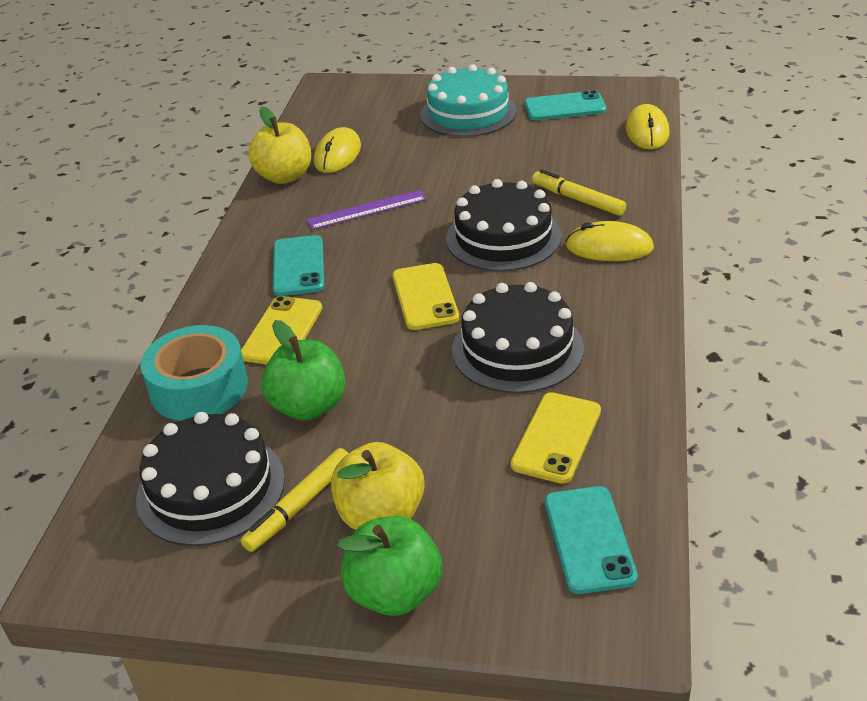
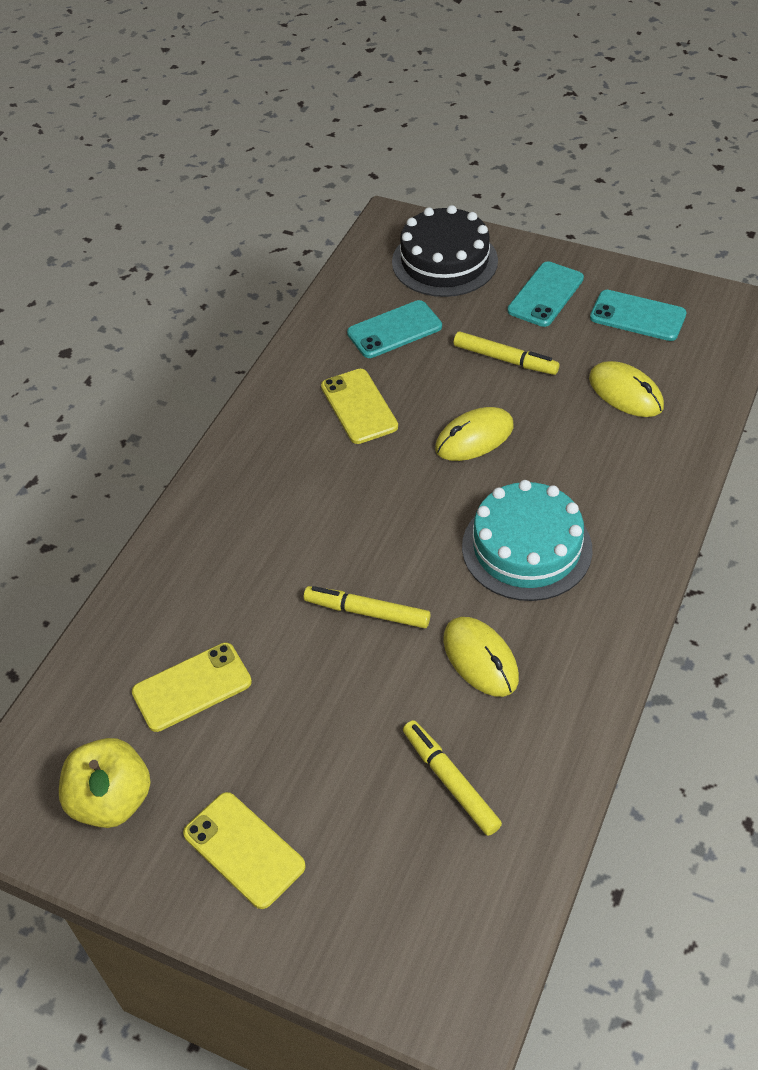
black cake: [136,412,285,546] [446,179,562,271] [452,282,584,393] = 3 -> [392,205,498,297] = 1
green apple: [261,320,346,421] [337,516,442,616] = 2 -> none = 0
purple ruler: [307,190,427,230] = 1 -> none = 0
turquoise tape: [140,325,248,421] = 1 -> none = 0
yellow apple: [248,106,311,184] [331,442,425,530] = 2 -> [59,738,151,828] = 1
yellow marker: [241,448,348,552] [532,169,626,216] = 2 -> [304,586,431,628] [403,720,502,836] [454,331,559,375] = 3

